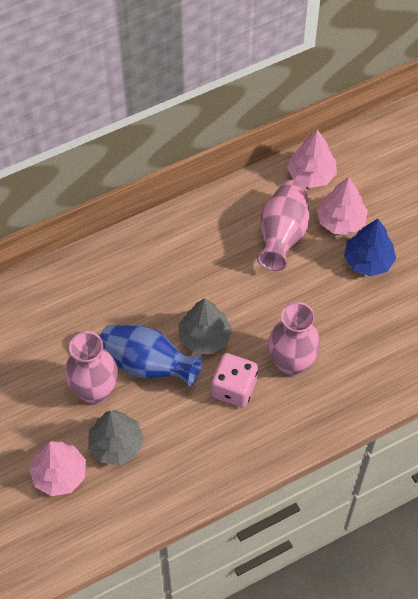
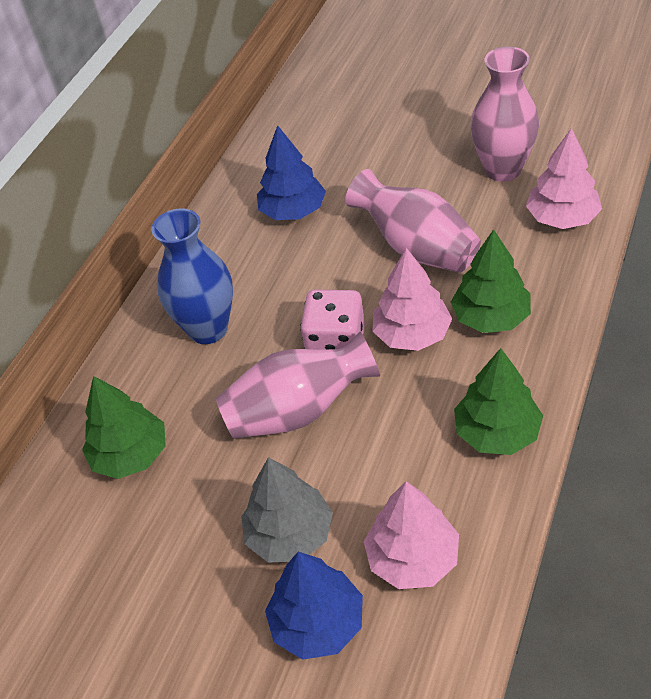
blue tree: [344,219,396,276] = 1 -> [257,125,326,220] [265,552,363,660] = 2
green tree: none = 0 -> [82,376,166,479] [451,229,531,333] [454,348,543,455] = 3
grey tree: [88,410,144,466] [178,298,232,354] = 2 -> [241,457,333,562] = 1

